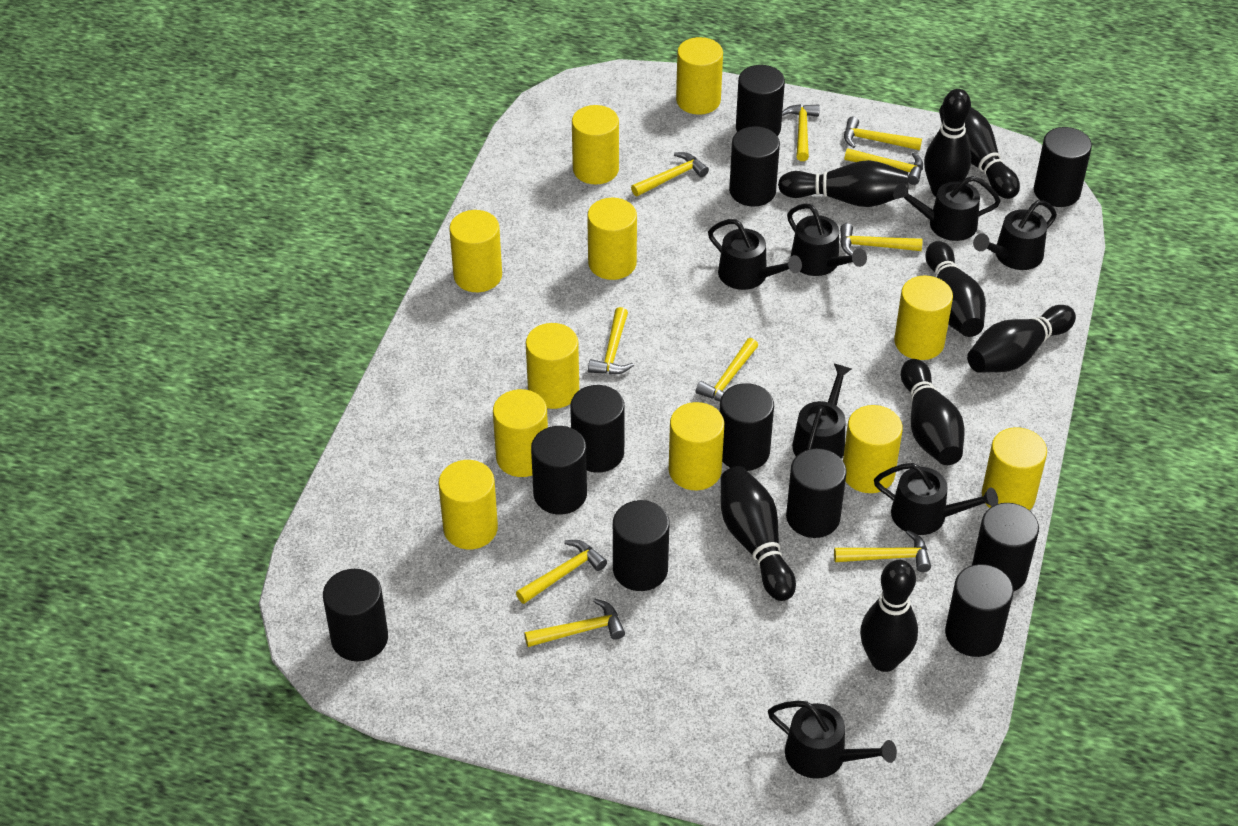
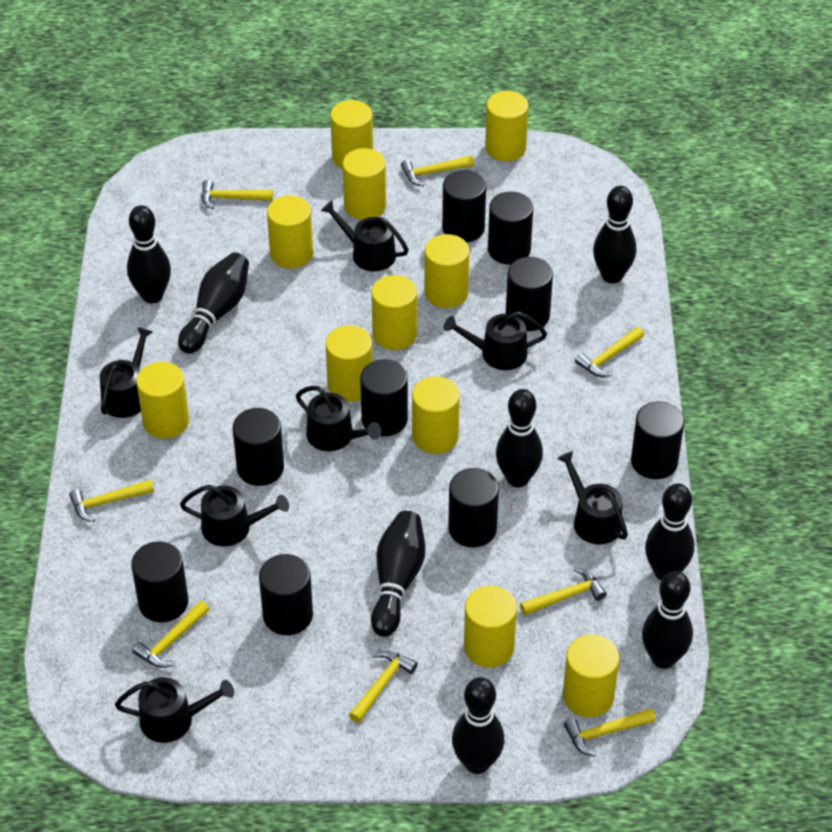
black cylinder: [323,569,388,661] [531,426,587,515] [570,385,624,473] [613,500,669,591] [719,383,774,471] [729,126,780,207] [736,65,785,136] [786,448,847,538] [945,564,1014,657] [972,503,1039,591] [1034,127,1092,207] = 11 -> [131,542,188,623] [233,408,284,486] [259,554,313,635] [360,360,408,436] [442,170,486,242] [448,468,499,548] [488,192,533,265] [506,257,553,331] [631,401,684,479] = 9
yellow hammer: [516,540,607,604] [524,599,625,647] [588,307,634,375] [631,152,709,196] [696,338,758,401] [782,104,820,161] [834,530,931,572] [840,223,923,255] [844,117,922,150] [844,148,923,185] = 10 -> [69,479,154,522] [132,601,209,668] [201,180,273,210] [349,650,418,723] [401,155,474,186] [520,567,607,615] [564,708,656,757] [575,327,644,377] = 8

